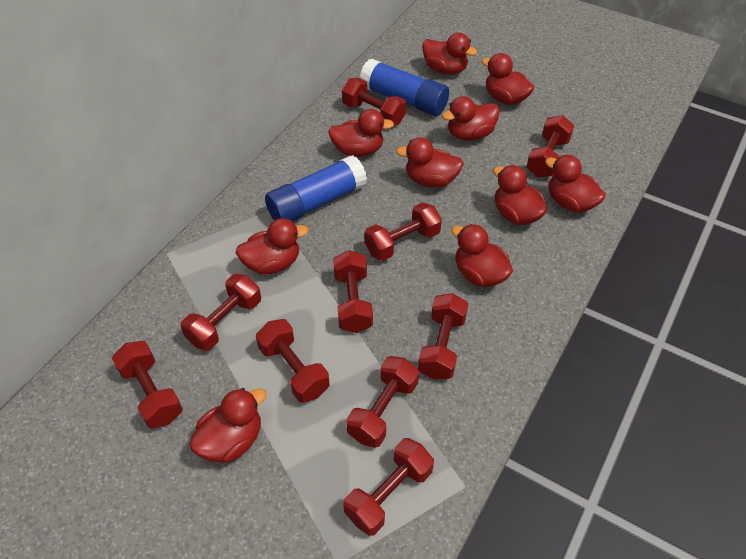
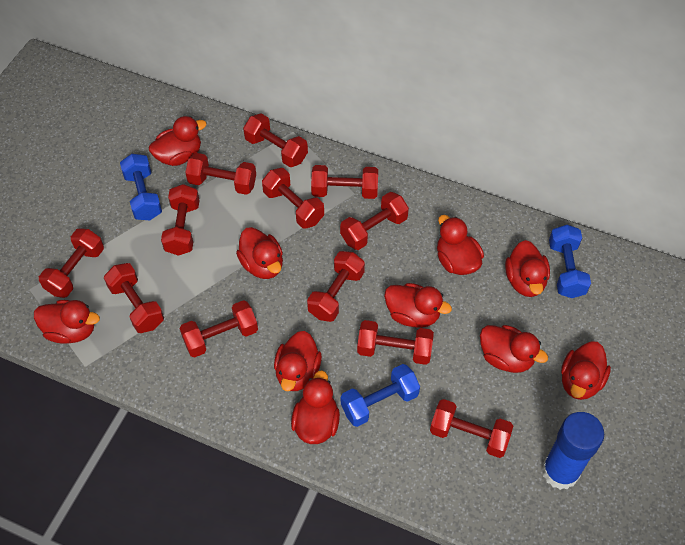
blue dumbbell: none = 0 -> [120,154,162,220] [341,364,420,427] [549,225,591,298] = 3
blue glue stick: [265,155,367,221] [359,59,449,116] = 2 -> [542,412,604,490] = 1
red dumbbell: [112,341,183,429] [181,274,261,351] [256,319,329,403] [333,250,373,333] [342,78,406,126] [343,438,434,536] [346,356,419,448] [365,202,442,261] [418,293,468,380] [526,115,575,177] = 10 -> [39,228,104,298] [104,263,164,333] [161,184,199,256] [179,300,258,358] [185,153,256,195] [243,113,308,167] [262,168,324,229] [307,251,365,322] [311,165,378,199] [340,192,409,250] [357,320,434,365] [430,399,513,458] = 12

